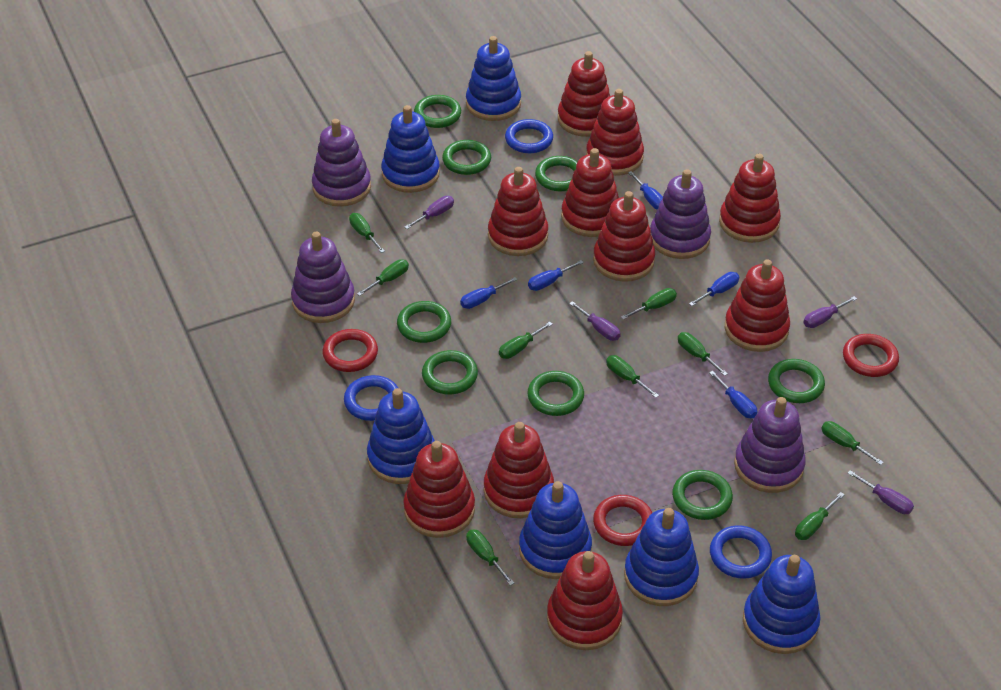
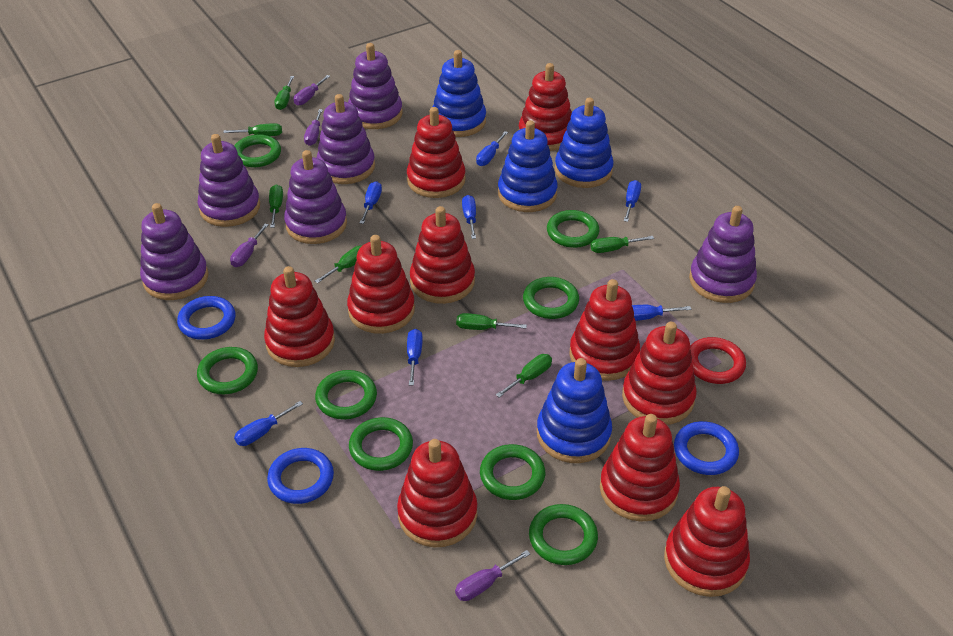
blue screwdriver: [460,277,517,309] [528,260,584,291] [628,171,663,209] [689,272,739,306] [709,371,757,418] = 5 -> [234,401,303,446] [360,181,382,224] [407,329,423,386] [462,195,476,239] [476,131,508,166] [624,180,641,222] [632,305,691,321] = 7
blue stacking toy: [367,388,435,484] [381,105,440,193] [466,36,521,121] [519,481,592,579] [624,508,699,606] [743,555,821,654] = 6 -> [433,50,486,137] [498,120,558,212] [537,358,612,463] [555,98,614,188] = 4
green screwdriver: [349,213,385,253] [357,259,409,296] [466,529,514,586] [499,322,553,359] [606,355,659,398] [621,288,677,320] [678,332,728,376] [795,492,845,540] [821,421,884,465] = 9 -> [223,123,282,136] [269,185,283,228] [274,76,294,110] [315,245,362,283] [456,313,527,330] [496,354,552,398] [591,236,654,253] = 7
purple stacking toy: [291,232,355,323] [312,119,371,207] [650,169,711,259] [734,397,806,493] = 4 -> [140,203,209,300] [197,134,260,227] [284,150,347,244] [317,94,375,184] [348,43,403,129] [689,206,757,303] = 6
red ring: [323,329,378,372] [593,495,652,546] [843,334,899,377] = 3 -> [690,337,746,384] = 1

